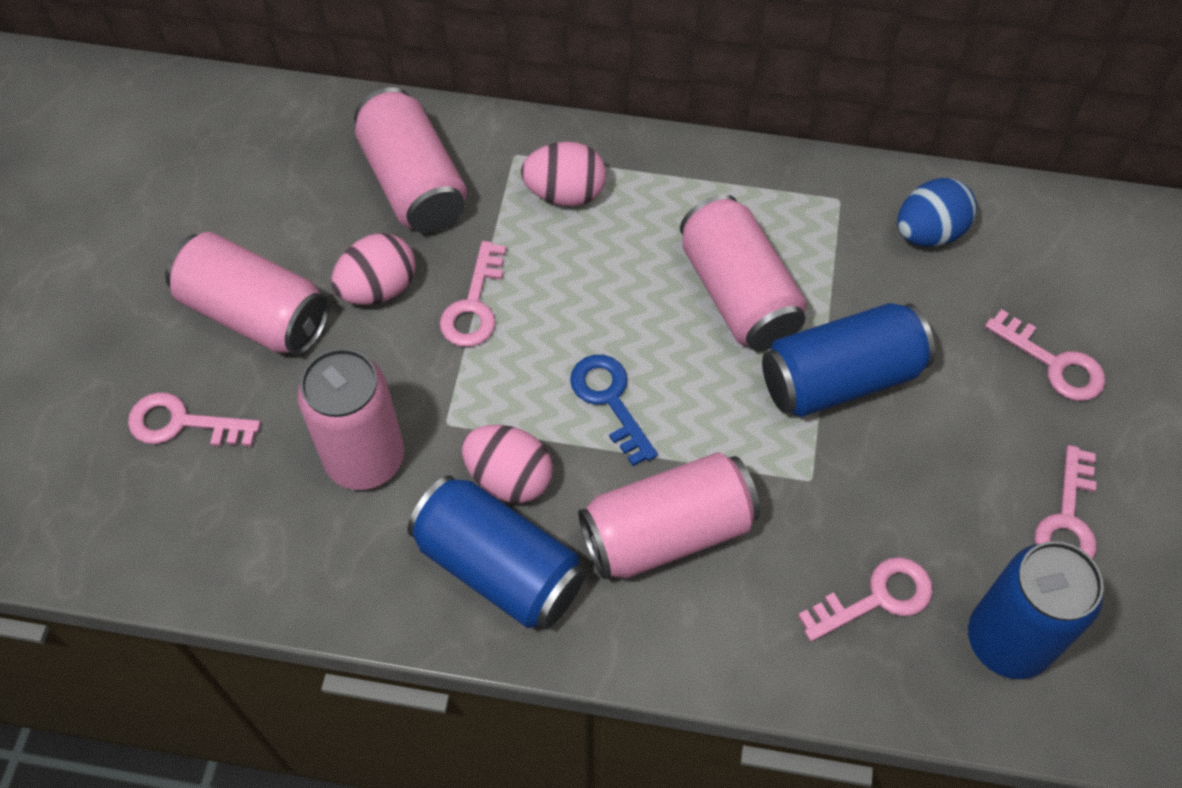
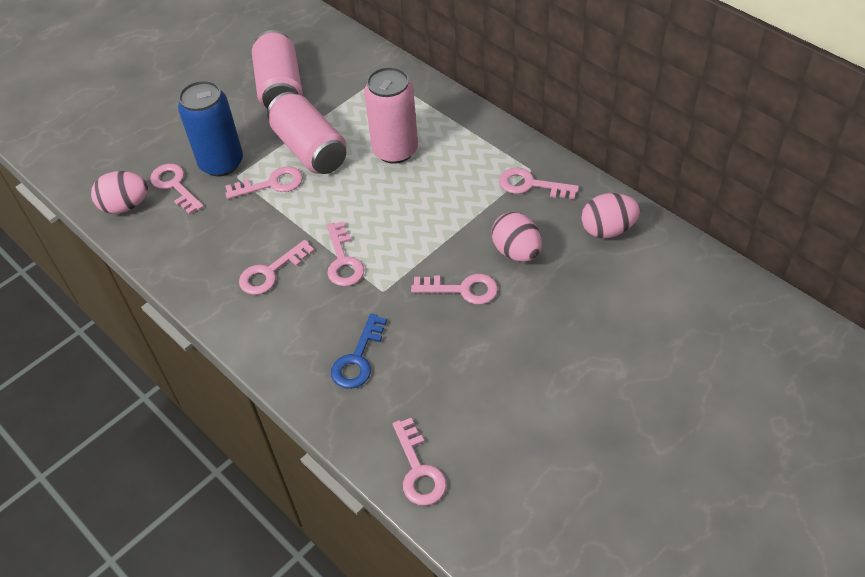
blue can: [407,475,585,629] [762,303,935,417] [968,541,1104,679] = 3 -> [178,81,243,176] = 1
blue egg: [897,178,977,247] = 1 -> none = 0
pink can: [165,232,330,355] [297,348,404,490] [354,87,467,233] [578,452,760,579] [680,194,807,351] = 5 -> [252,30,303,110] [267,92,347,174] [364,67,418,164] = 3
pink key: [128,392,261,447] [439,241,506,347] [798,557,933,642] [985,309,1105,401] [1035,445,1097,559] = 5 -> [150,164,204,215] [225,166,303,199] [239,240,315,295] [327,222,364,286] [393,418,447,506] [411,274,498,305] [499,167,579,199] = 7

